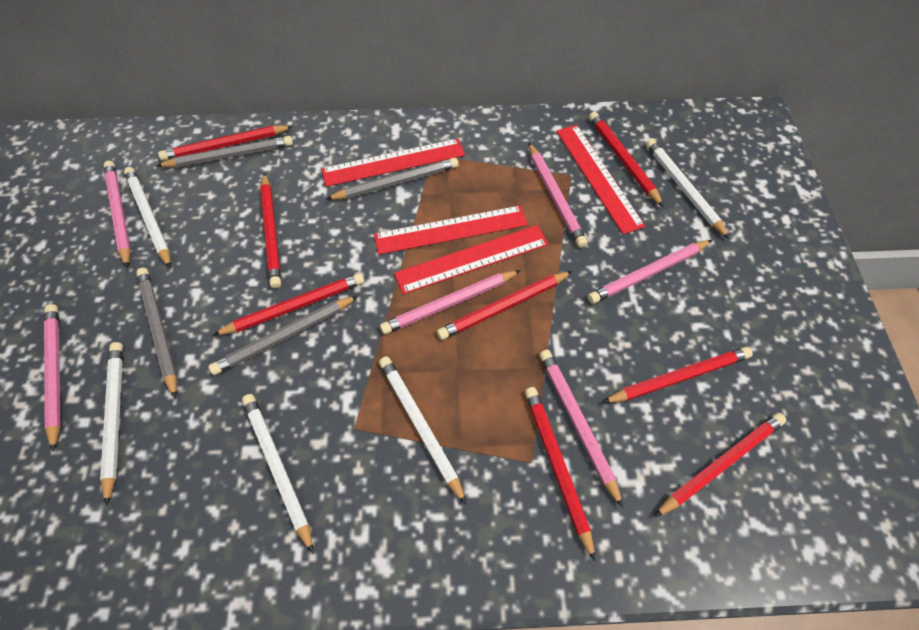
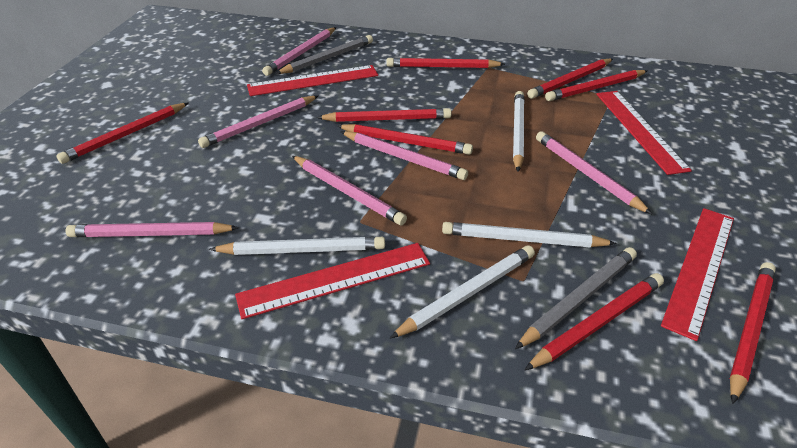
grey pencil: [136,268,177,399] [157,136,293,167] [208,296,358,375] [326,158,459,200] = 4 -> [275,35,373,74] [515,247,637,349] = 2
white pencil: [100,342,123,506] [124,167,171,269] [242,394,313,553] [379,356,466,504] [646,138,730,239] = 5 -> [209,237,385,255] [390,245,535,339] [442,222,617,248] [513,91,524,172] = 4

